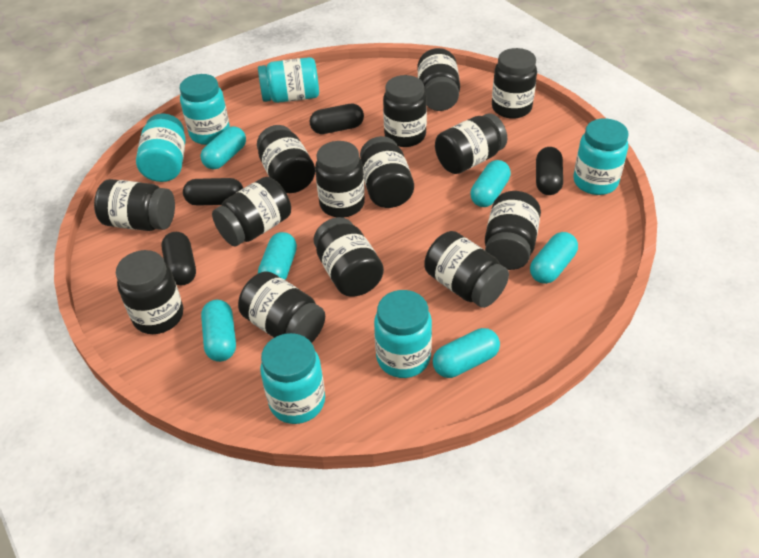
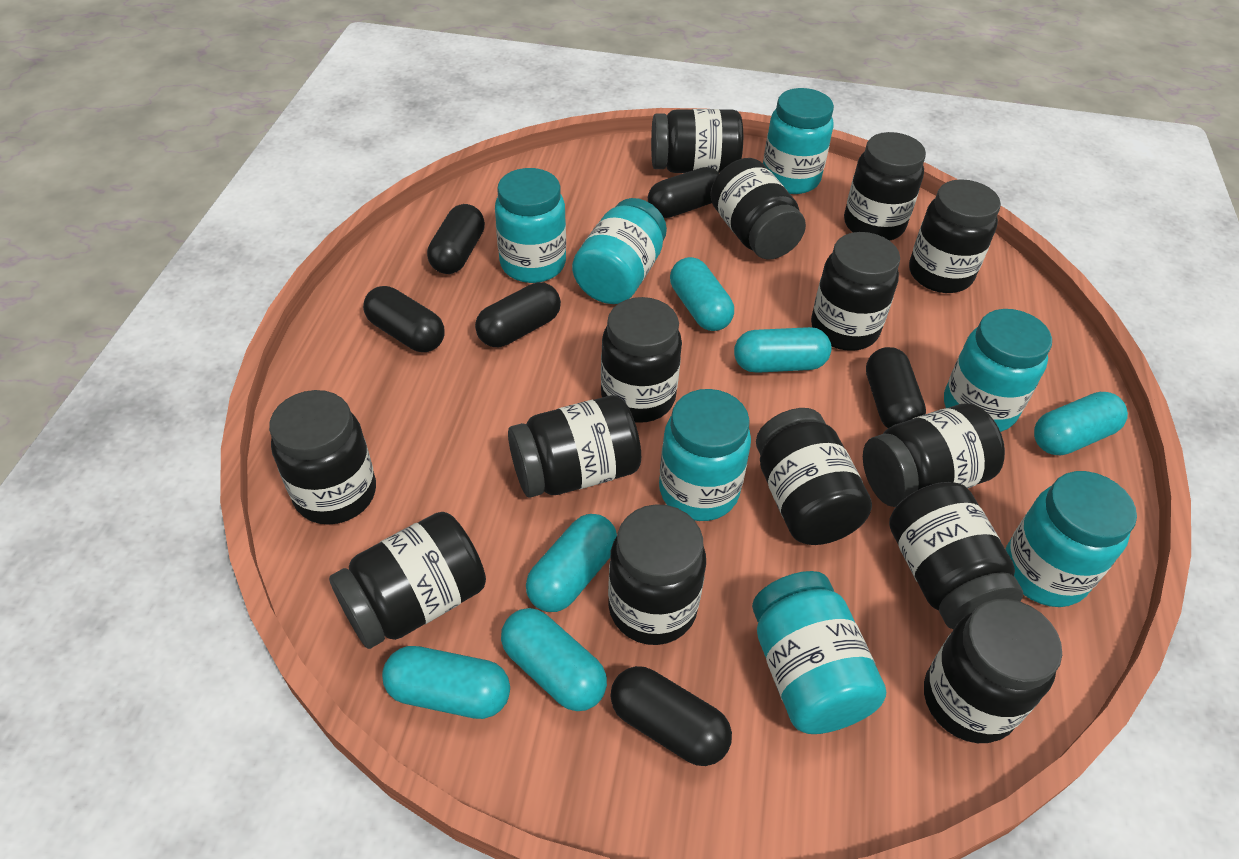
black capsule: [161,232,196,285] [183,178,243,206] [310,104,364,134] [536,147,563,195] = 4 -> [363,286,444,352] [427,204,485,274] [475,282,561,347] [610,666,732,766] [648,167,719,218] [866,347,926,428] = 6
turquoise jar: [136,113,186,182] [179,74,230,145] [258,57,319,103] [260,333,325,424] [374,290,432,378] [574,118,629,195] = 6 -> [495,168,566,283] [572,198,667,304] [659,389,751,521] [752,571,886,734] [763,88,834,194] [944,309,1052,432] [1006,471,1137,607] = 7

